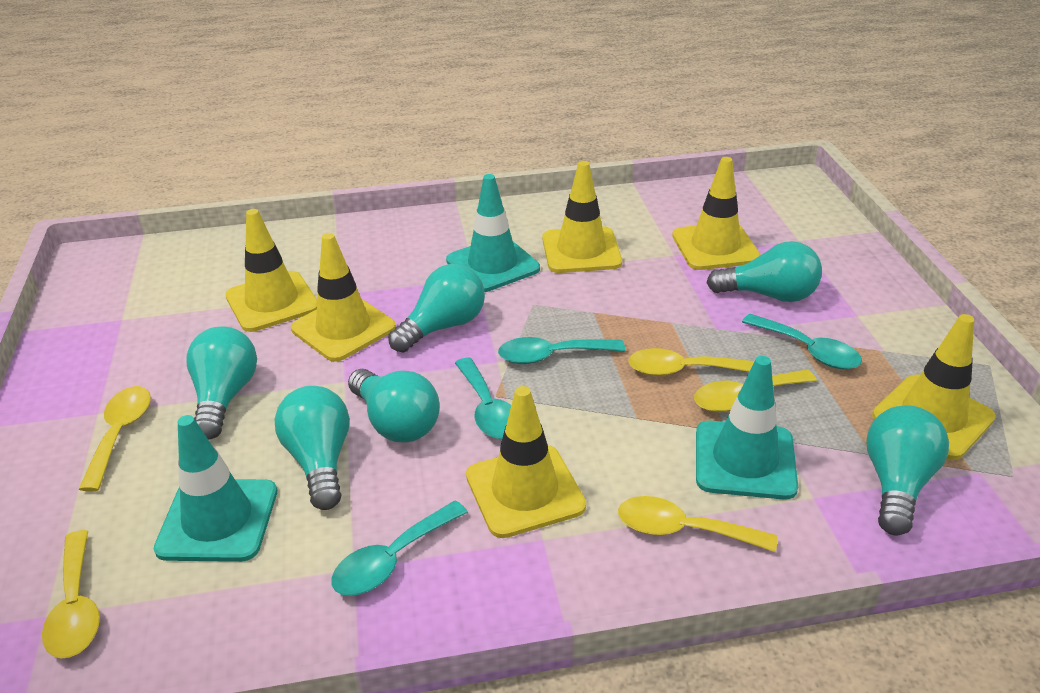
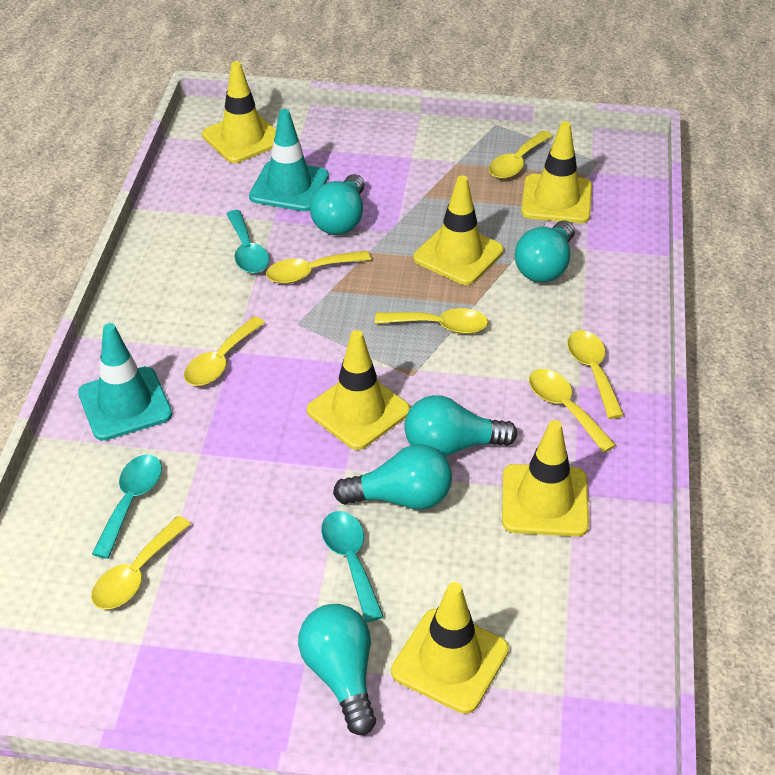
turquoise light bulb: [186,326,257,440] [274,386,349,510] [348,369,440,442] [388,264,485,352] [707,241,822,302] [866,405,949,535] = 6 -> [298,604,376,735] [310,174,365,235] [333,444,452,510] [404,395,517,457] [515,220,575,283] = 5
turquoise spoon: [331,501,468,596] [455,358,511,439] [498,337,625,364] [742,314,862,370] = 4 -> [92,455,162,559] [226,210,269,273] [321,511,384,622] = 3
turquoise traffic cone: [154,415,277,562] [446,174,540,292] [696,356,798,500] = 3 -> [78,323,172,441] [249,109,329,211] = 2
yellow spoon: [42,530,100,658] [79,386,151,491] [618,496,777,552] [628,348,754,376] [694,369,817,412] = 5 -> [91,516,191,609] [184,316,265,386] [266,250,371,284] [375,308,488,334] [489,131,552,179] [529,369,616,453] [567,330,624,419] = 7

